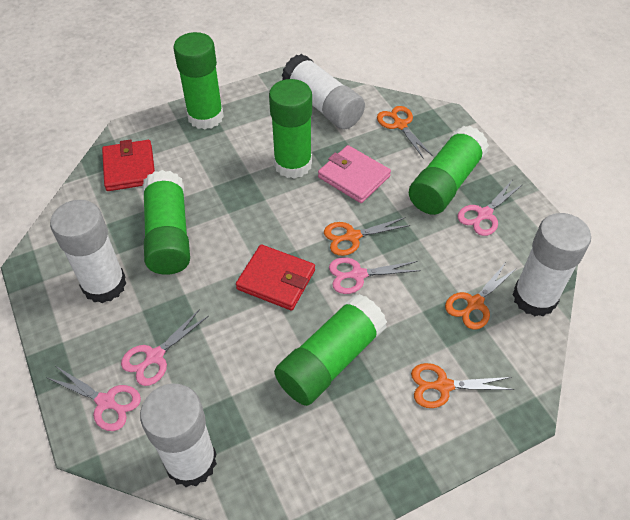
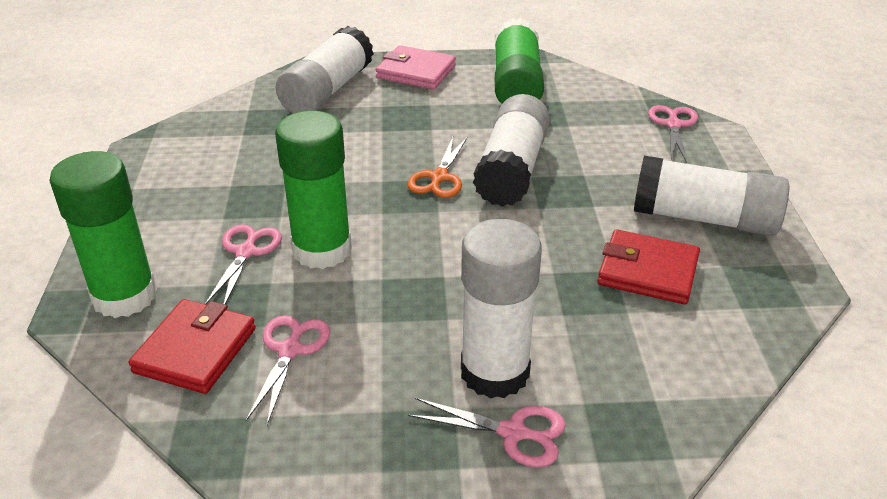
green glue stick: [142,170,190,275] [174,32,224,130] [269,79,312,179] [274,294,387,406] [409,126,489,215] = 5 -> [50,151,157,318] [275,111,352,269] [495,18,544,104] = 3
orange scissors: [324,217,411,256] [377,106,433,159] [411,363,515,408] [445,262,517,330] = 4 -> [407,137,467,198] = 1

